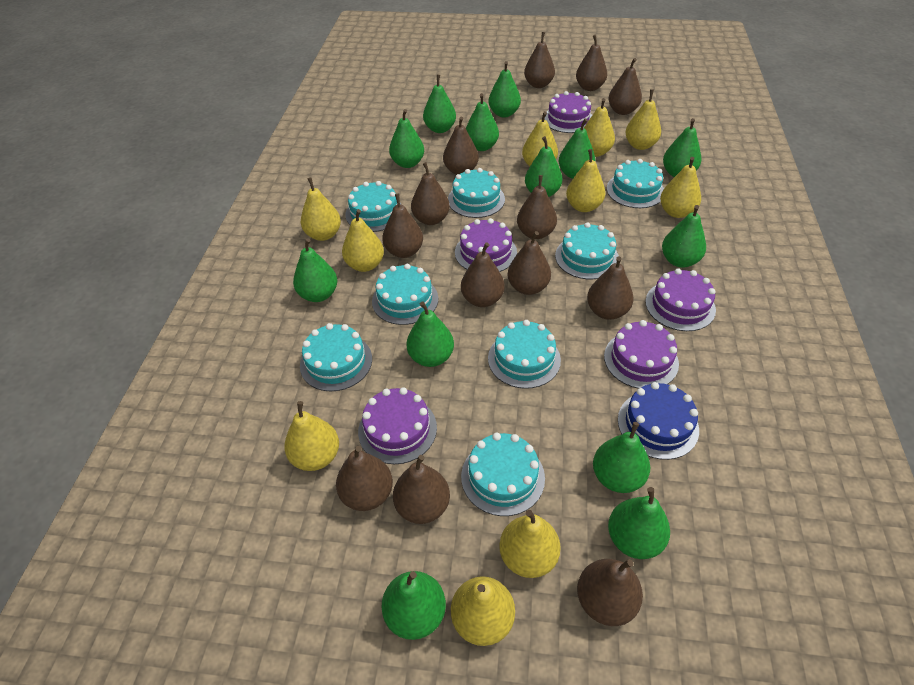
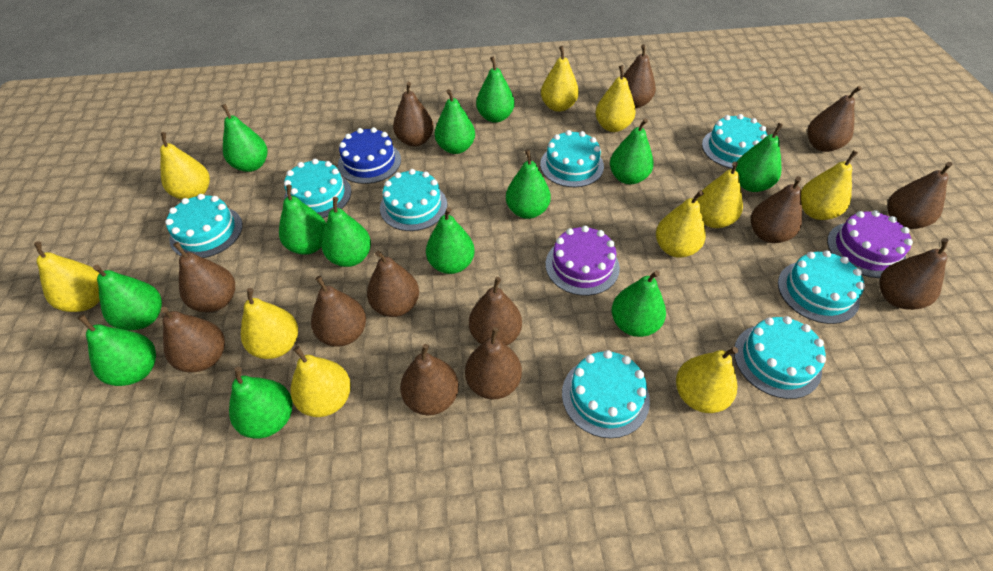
purple cake: [358,387,437,464] [455,218,517,272] [544,91,592,133] [604,320,679,389] [645,268,716,331] = 5 -> [546,226,620,296] [827,210,913,278] = 2

